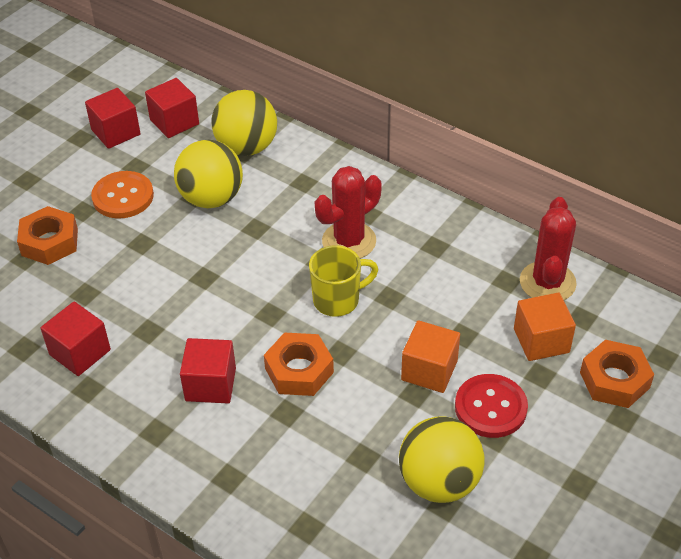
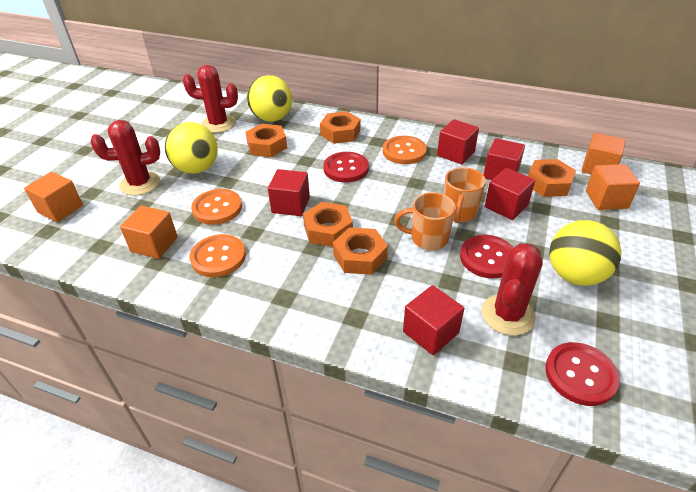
orange button: [91,171,154,219] = 1 -> [190,234,246,277] [191,189,242,225] [383,136,427,164] = 3
orange cube: [401,320,460,393] [514,293,576,361] = 2 -> [24,172,83,222] [120,206,178,259] [581,133,626,174] [586,164,640,210] = 4
orange mug: none = 0 -> [394,192,456,250] [444,167,486,223] = 2
orange nut: [17,206,78,265] [264,333,334,396] [580,340,654,408] = 3 -> [245,124,287,157] [303,202,353,247] [320,111,361,144] [333,227,388,275] [528,159,576,197] = 5
red button: [455,374,528,438] = 1 -> [323,152,369,182] [460,235,514,278] [545,342,620,406] = 3
red cactus: [315,166,382,259] [520,197,577,300] = 2 -> [90,120,160,196] [183,65,238,133] [481,243,543,336] = 3
red cube: [41,302,111,376] [85,88,141,149] [145,78,199,138] [180,338,236,403] = 4 -> [268,169,310,216] [403,285,464,355] [437,119,479,164] [484,138,525,180] [485,168,535,220] = 5
yellow mug: [309,245,378,317] = 1 -> none = 0

